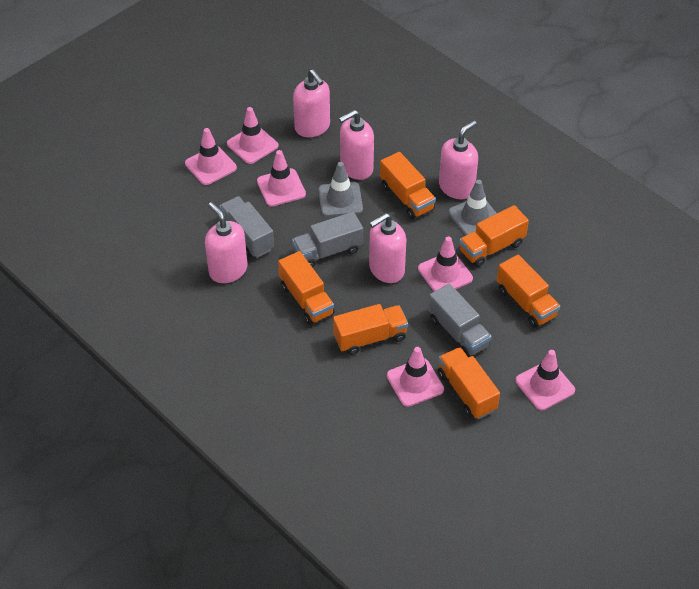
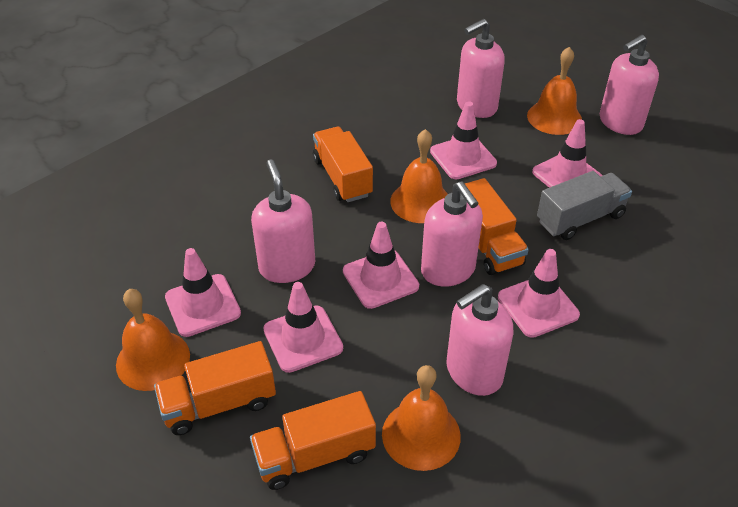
grey traffic cone: [318,162,363,217] [448,180,497,236] = 2 -> none = 0
grey truck: [219,196,274,258] [292,212,363,268] [428,284,492,357] = 3 -> [537,171,632,240] = 1
orange bell: none = 0 -> [116,289,190,391] [382,365,461,471] [390,129,447,223] [527,47,582,135] = 4
orange truck: [278,251,334,325] [333,304,408,355] [380,152,436,219] [438,347,500,419] [459,205,529,267] [497,254,560,328] = 6 -> [154,341,276,435] [250,391,376,490] [313,127,373,202] [465,178,529,275] = 4

